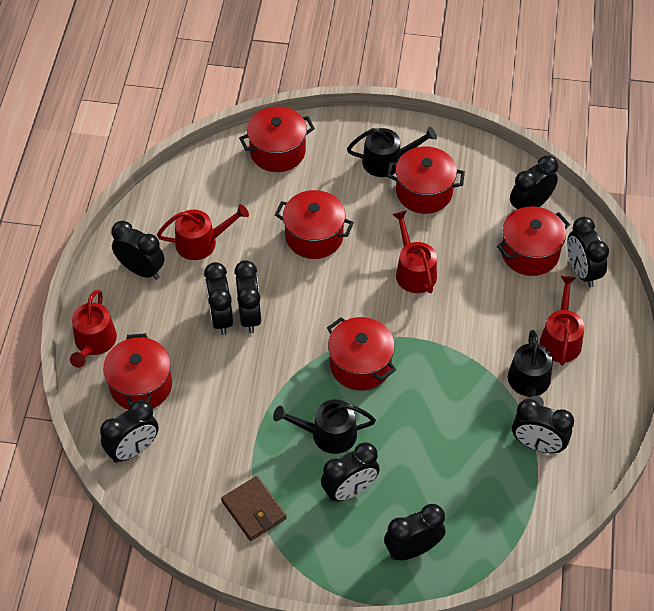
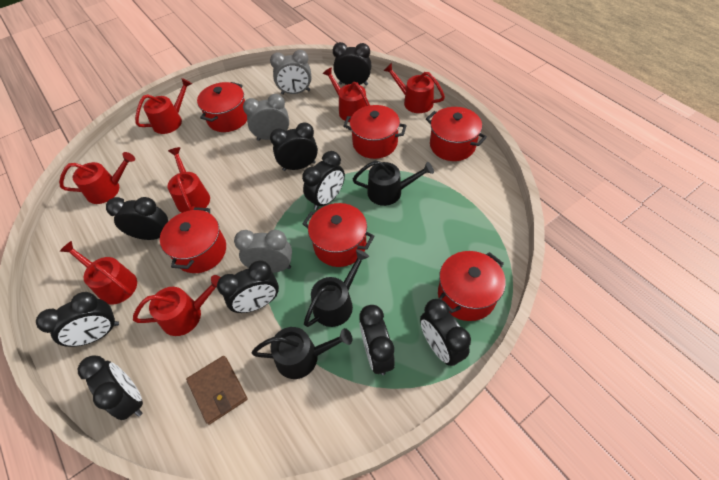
grey clock: none = 0 -> [234,230,292,273] [243,94,289,141] [270,50,312,95] = 3
red watering can: [70,290,117,368] [157,204,249,260] [392,211,437,293] [539,276,585,366] = 4 -> [59,152,135,204] [60,241,137,304] [133,275,220,336] [135,78,192,134] [168,147,210,213] [323,67,370,122] [383,63,445,113] = 7

